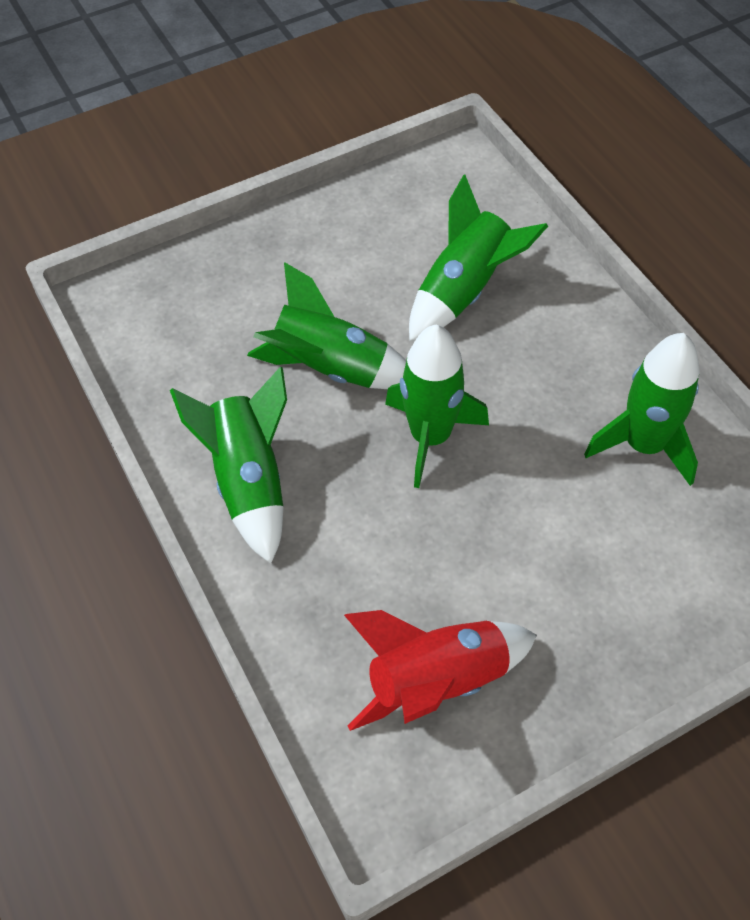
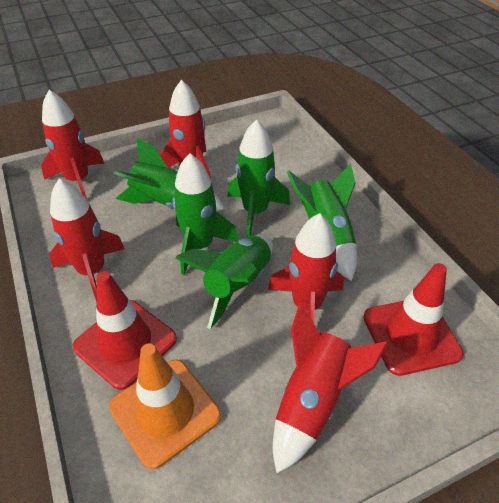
orange traffic cone: none = 0 -> [109,343,221,469] = 1
red rocket: [344,610,537,731] = 1 -> [41,90,105,199] [49,178,125,302] [160,80,211,179] [268,213,344,323] [273,303,388,473] = 5
red traffic cone: none = 0 -> [73,271,177,390] [363,263,463,376] = 2

